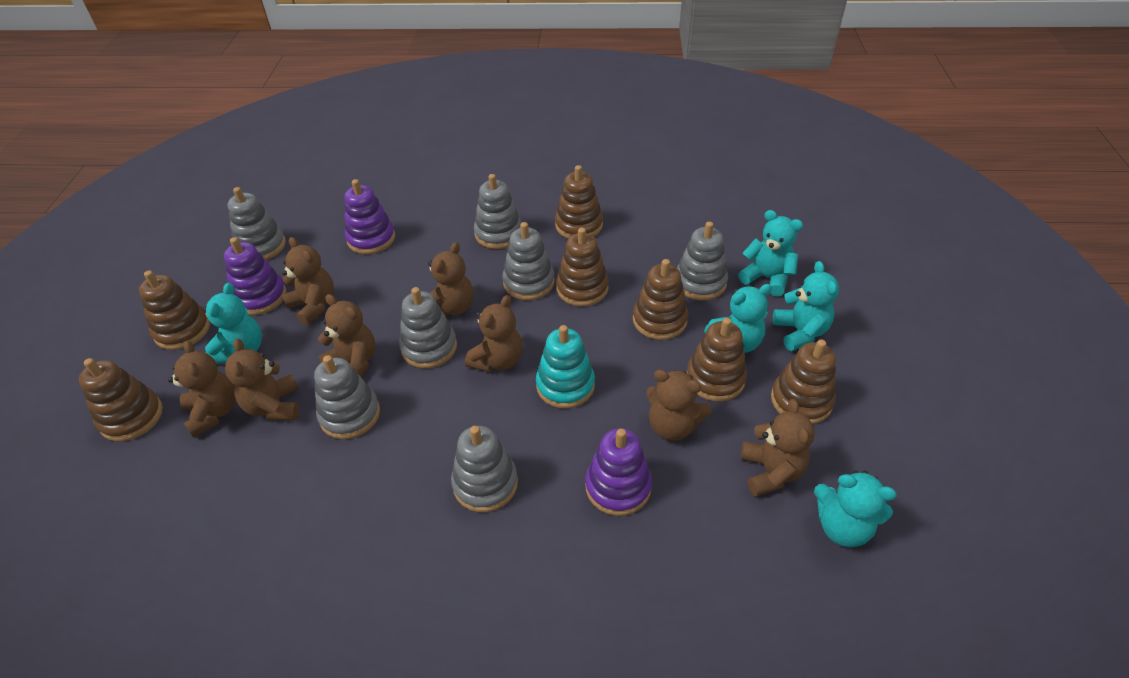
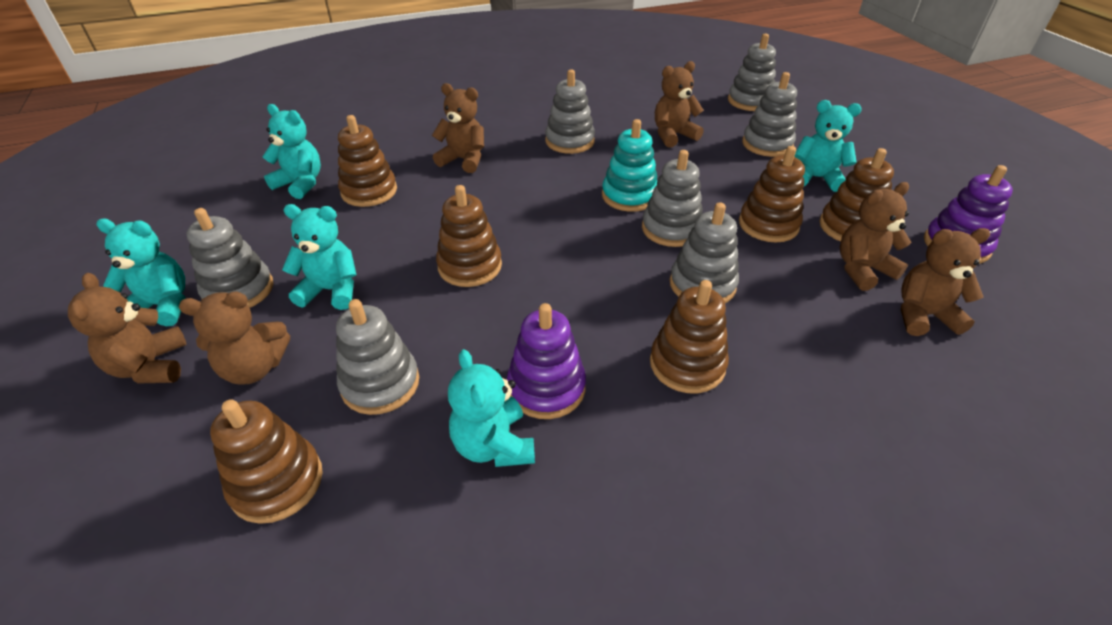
brown stacking toy: [79,358,163,441] [139,270,210,350] [555,165,603,239] [556,228,609,306] [633,259,688,340] [687,318,747,402] [771,340,836,424] = 7 -> [210,399,323,524] [338,115,397,207] [436,185,502,287] [650,280,729,393] [739,146,805,242] [819,148,894,241] = 6
brown teddy bear: [168,341,236,438] [225,339,300,421] [282,237,334,326] [318,294,375,377] [428,242,473,317] [465,295,523,372] [646,369,712,441] [741,399,815,497] = 8 -> [68,273,187,384] [179,291,290,384] [432,83,484,173] [655,61,704,148] [840,182,911,291] [901,228,990,336] = 6
purple stacking toy: [224,237,286,315] [344,179,395,254] [585,428,652,516] = 3 -> [507,303,586,419] [924,165,1013,264] = 2

